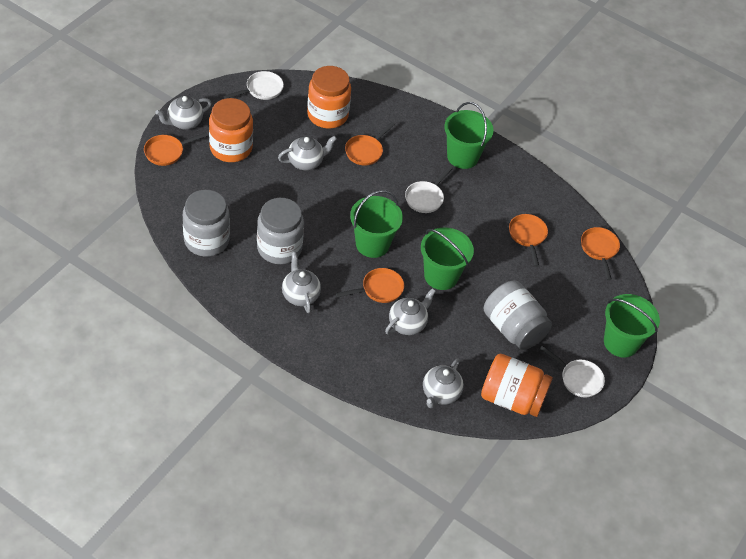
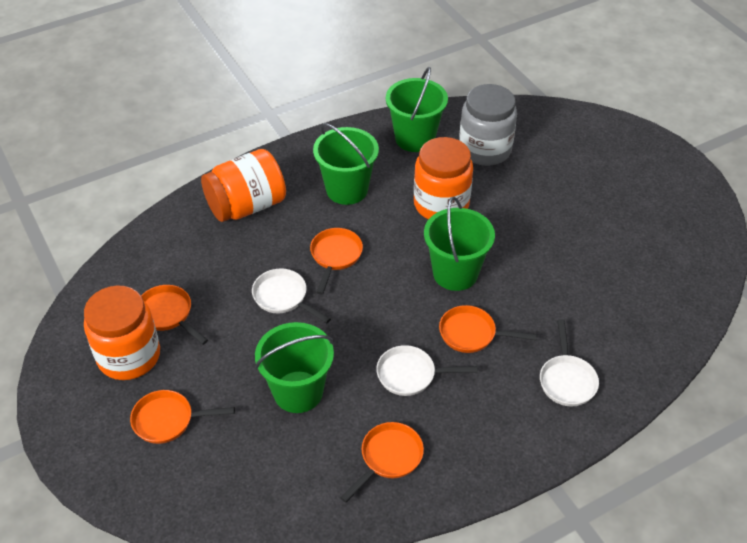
grey jar: [183,190,230,257] [257,198,304,264] [484,281,552,350] = 3 -> [459,84,517,166] = 1
grey teapot: [156,96,212,129] [278,136,337,170] [282,252,321,313] [385,288,436,335] [423,358,464,408] = 5 -> none = 0

